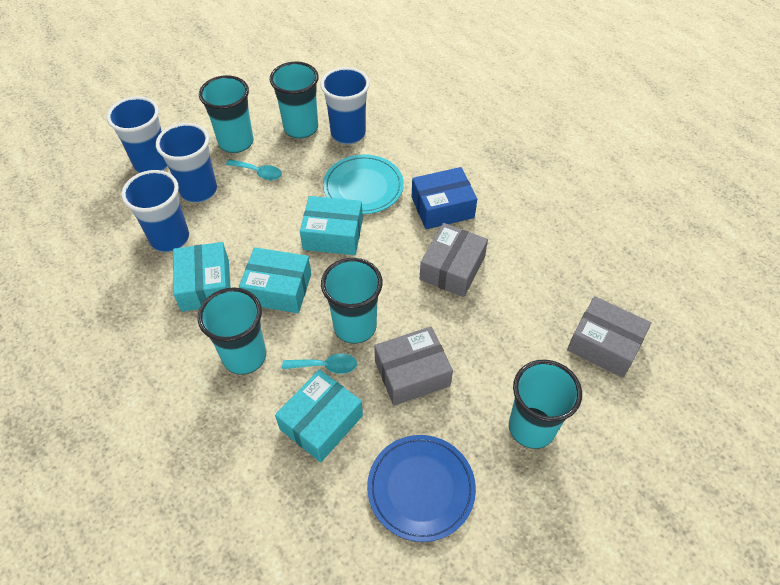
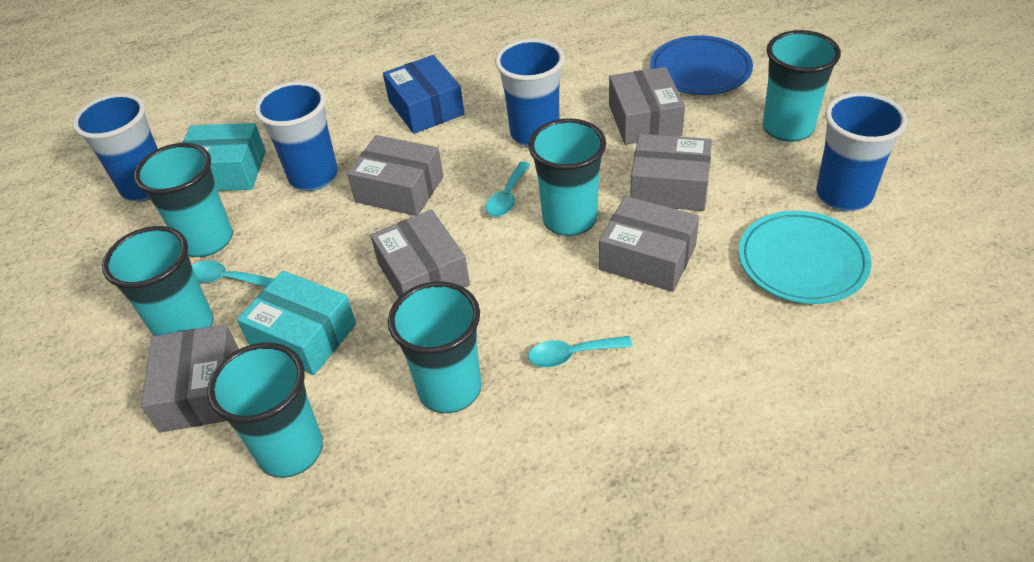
grey box: [374,326,453,406] [420,223,488,297] [567,296,651,378] = 3 -> [141,324,239,433] [347,135,443,216] [370,209,470,297] [599,196,699,292] [609,67,685,145] [630,134,712,211] = 6
turquoise box: [173,242,231,312] [239,247,311,313] [275,369,363,463] [300,196,363,255] = 4 -> [182,123,266,191] [237,271,356,375] = 2
turquoise cup: [197,287,266,375] [199,75,253,153] [270,62,319,139] [321,258,383,344] [509,360,582,449] = 5 -> [102,226,213,336] [134,143,233,257] [207,343,323,478] [388,281,481,413] [528,118,606,236] [763,30,841,142] = 6
turquoise spoon: [226,159,282,180] [282,353,357,374] = 2 -> [192,260,274,287] [486,161,531,217] [528,336,633,367] = 3

